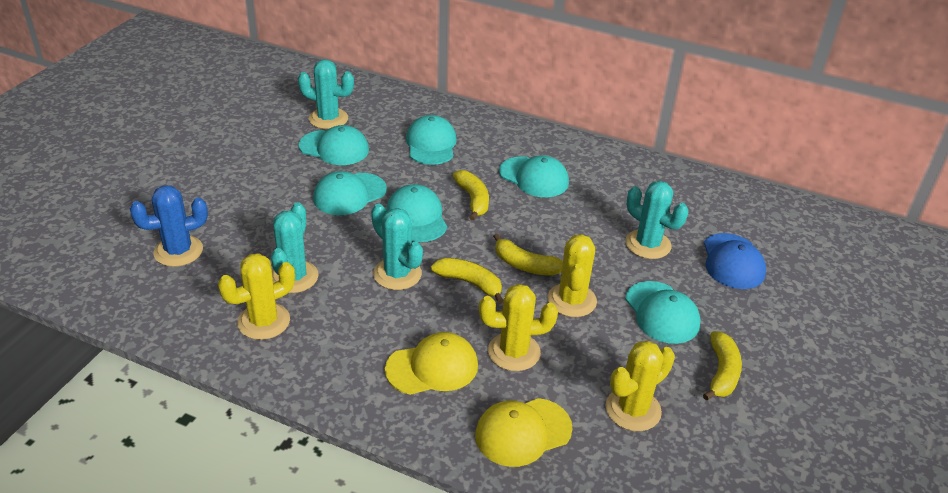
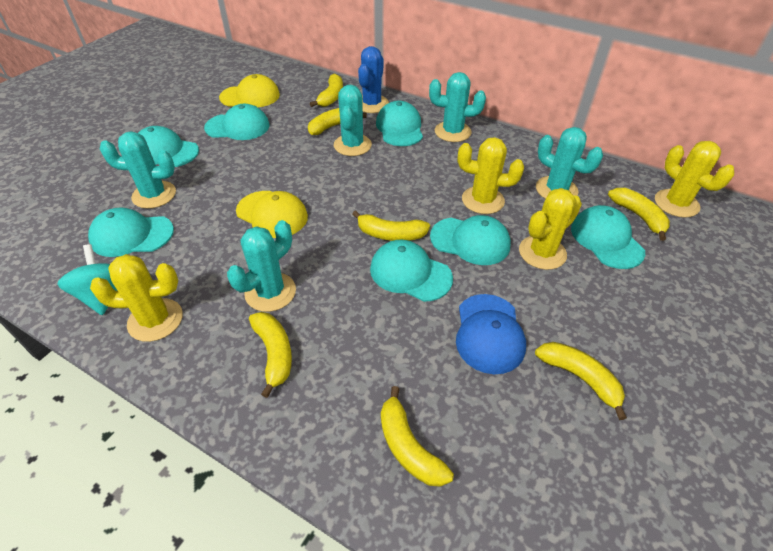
turquoise cactus: [271,202,319,293] [298,59,354,129] [371,204,423,290] [626,181,688,259] = 4 -> [100,132,176,209] [227,220,296,312] [334,84,372,156] [429,72,486,142] [536,127,603,199] = 5
turquoise cap: [299,125,369,165] [313,171,387,215] [386,184,447,242] [406,115,457,165] [499,155,569,197] [625,281,701,344] = 6 -> [88,207,174,257] [138,126,199,167] [204,104,269,140] [370,240,453,302] [376,101,423,146] [430,215,511,265] [571,205,645,269] = 7
turquoise spinning top: none = 0 -> [57,244,117,315] = 1
yellow banana: [431,258,503,304] [453,170,489,221] [493,233,563,276] [703,331,742,401] = 4 -> [249,312,292,398] [308,108,367,135] [310,74,343,107] [352,210,430,241] [381,386,454,487] [535,342,627,420] [608,188,670,241] = 7

